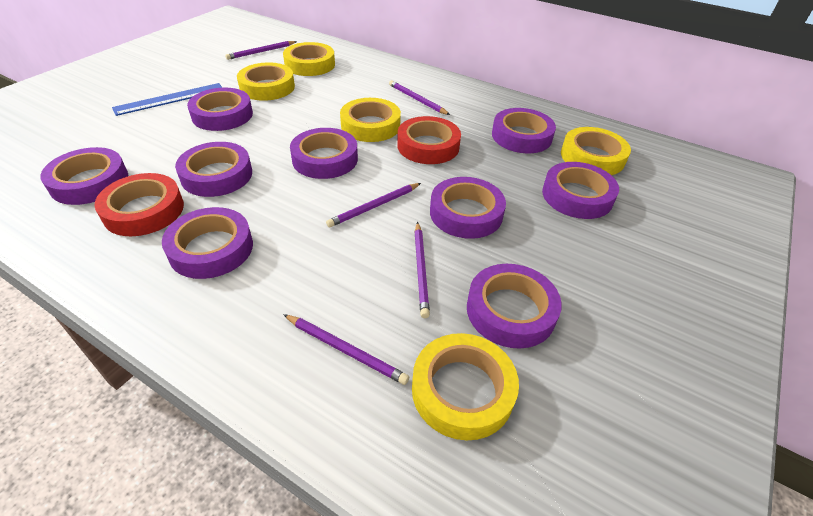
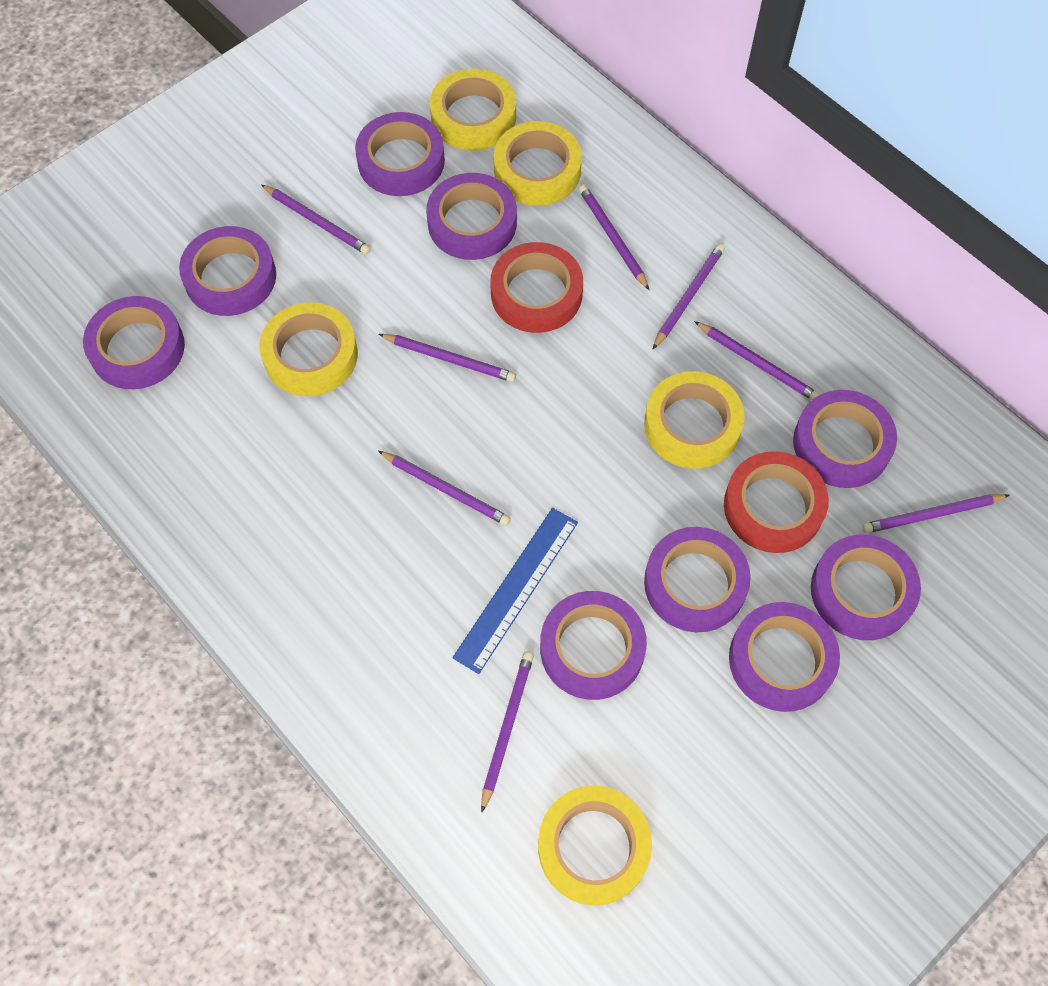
purple pencil: [225,41,297,60] [283,314,409,385] [326,183,421,228] [389,80,450,115] [414,222,430,318] = 5 -> [261,185,371,255] [378,451,511,526] [379,334,516,382] [481,652,534,813] [579,185,649,290] [652,244,725,350] [694,321,820,400] [862,494,1010,534] = 8

